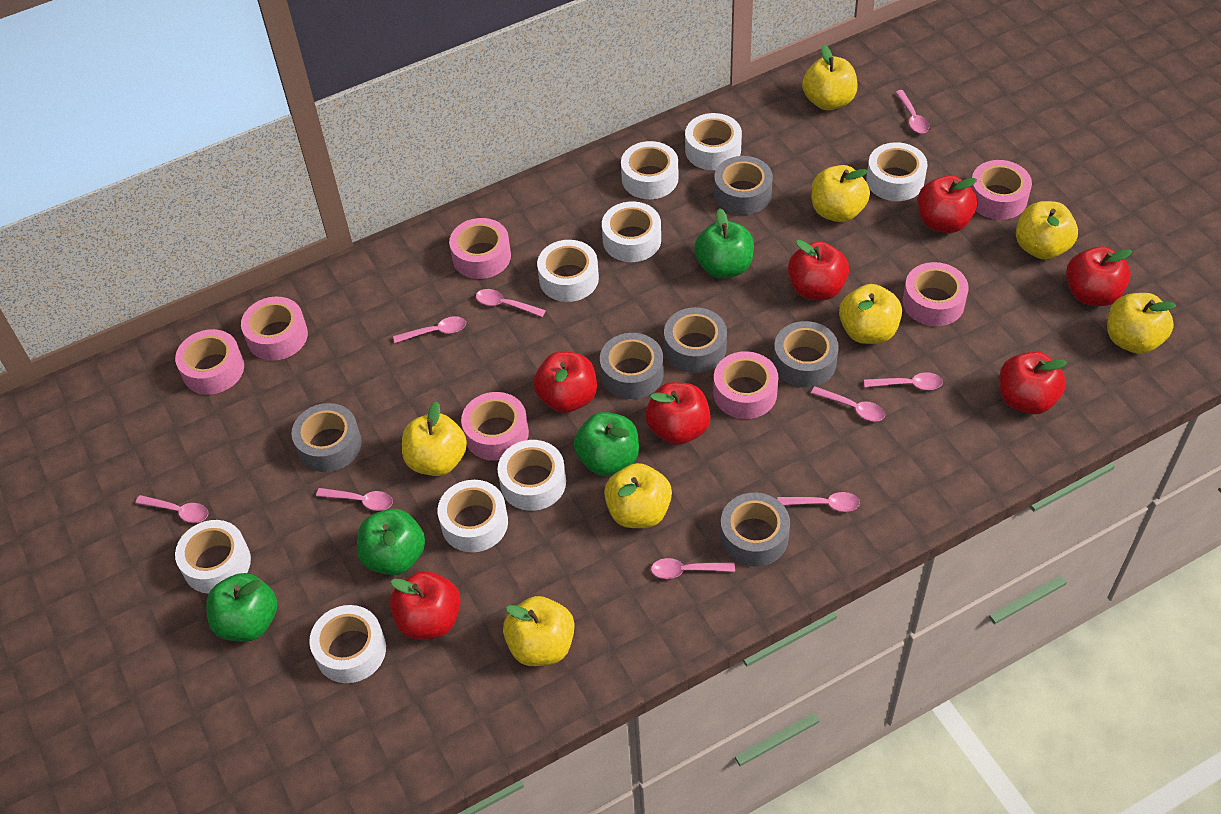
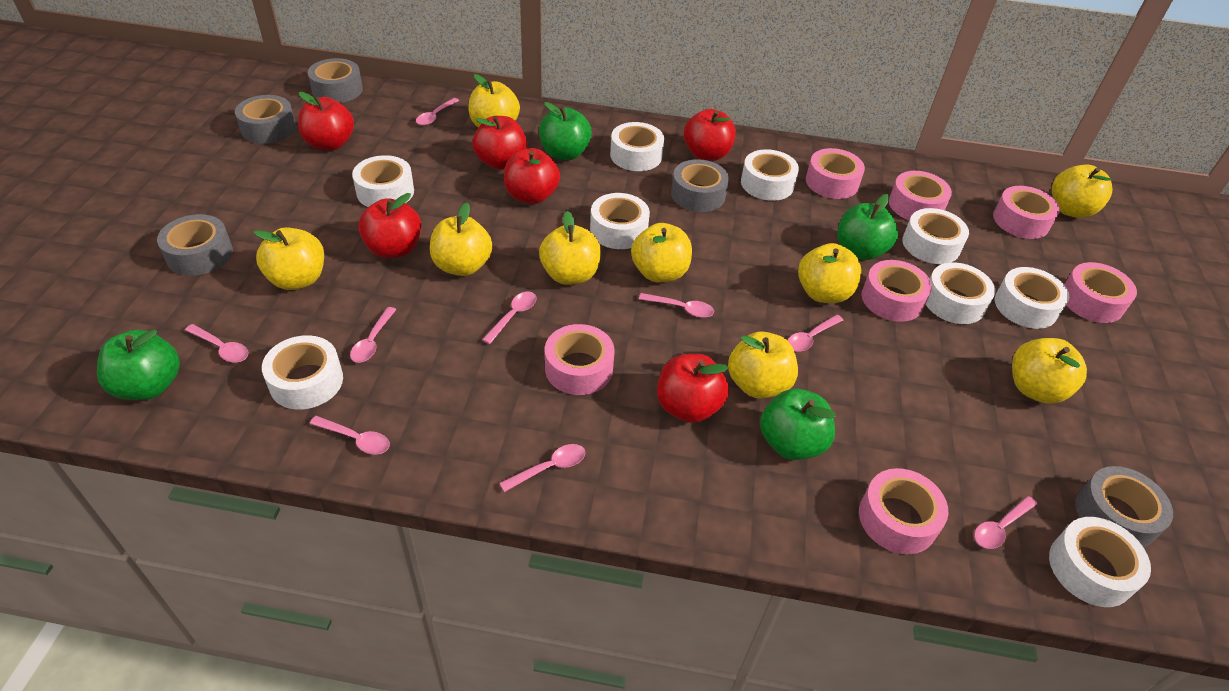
grey tape: [291,403,362,472] [600,333,664,399] [664,307,727,373] [714,156,773,215] [720,493,790,567] [773,321,839,388] = 6 -> [157,214,233,276] [235,95,296,144] [308,58,363,103] [671,159,729,212] [1075,466,1173,548] = 5
red apple: [390,571,461,640] [533,351,597,413] [645,382,711,445] [788,240,849,300] [917,175,977,233] [999,352,1067,414] [1066,246,1132,306] = 7 -> [298,92,354,151] [358,193,422,258] [473,116,527,170] [504,148,560,204] [657,354,729,423] [684,109,736,161] = 6
yellow apple: [402,401,467,476] [503,596,574,666] [604,463,672,528] [802,45,857,110] [812,165,870,222] [839,284,902,344] [1016,201,1078,260] [1107,293,1176,354] = 8 -> [253,227,324,290] [430,203,492,276] [468,74,520,128] [539,211,601,285] [631,223,692,282] [728,331,798,399] [798,243,861,303] [1012,338,1087,404] [1052,165,1112,218] = 9

